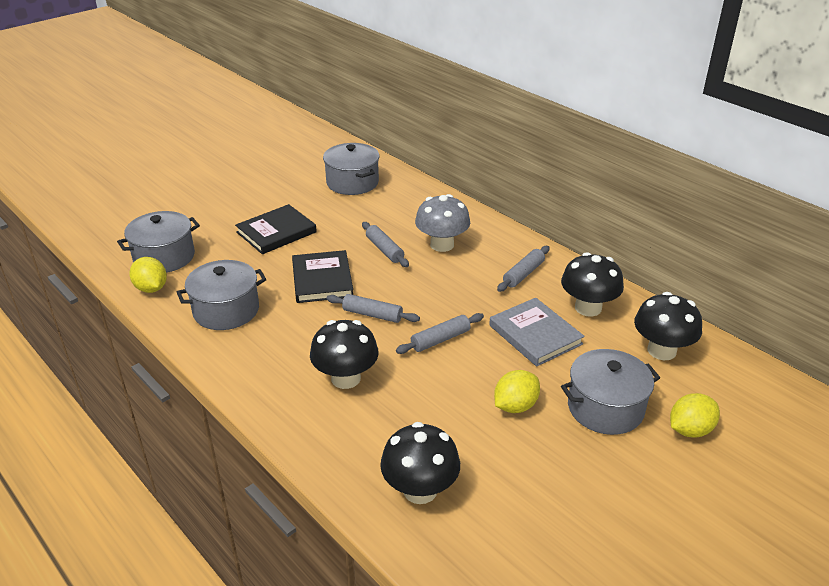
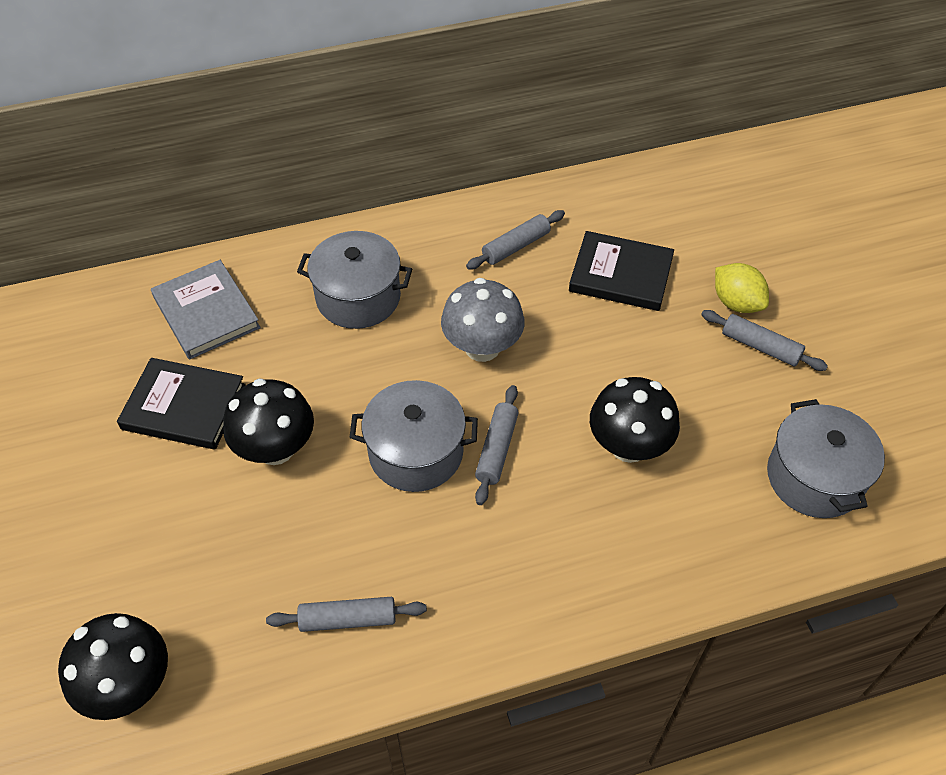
black mushroom: [310,320,379,389] [380,422,460,504] [561,252,624,317] [634,292,702,360] = 4 -> [58,613,168,720] [223,379,314,465] [590,377,680,463] = 3
grey pot: [117,211,200,273] [177,260,266,330] [323,143,380,195] [561,349,660,435] = 4 -> [297,231,412,329] [349,380,478,492] [767,399,885,518] = 3
yellow lemon: [129,257,167,293] [494,370,540,413] [670,393,720,438] = 3 -> [715,263,769,313] = 1

